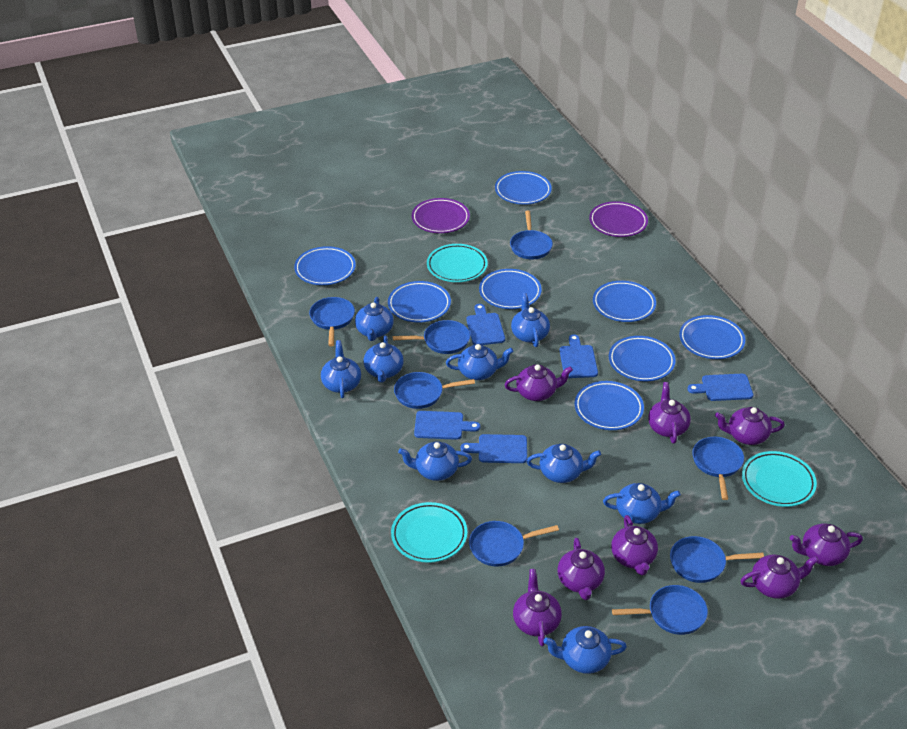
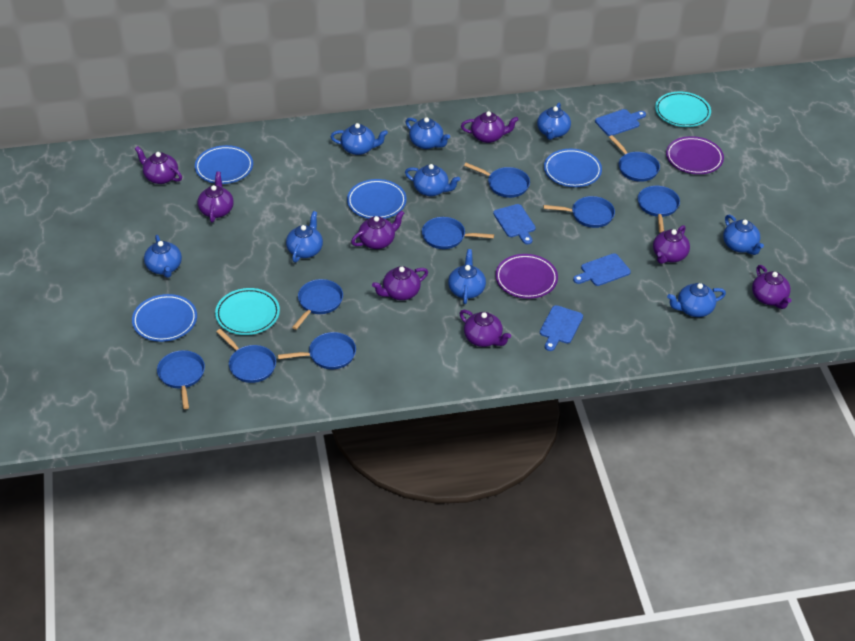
blue cutting board: [414,411,480,440] [461,434,527,463] [466,304,505,345] [560,334,598,378] [687,374,753,401] = 5 -> [493,204,536,245] [540,305,583,351] [573,253,631,286] [595,109,646,136] = 4
blue pan: [309,297,355,347] [392,320,470,354] [394,372,475,409] [469,521,559,566] [510,210,553,259] [612,585,708,635] [670,536,764,583] [692,437,744,500] = 8 -> [157,350,205,409] [216,329,276,383] [278,332,356,369] [292,279,343,330] [422,217,494,249] [464,163,530,198] [544,196,615,228] [609,135,660,182] [638,186,680,233] = 9
blue plate: [294,246,356,285] [388,281,451,323] [479,269,542,309] [495,171,552,205] [574,381,644,430] [593,281,656,322] [609,336,676,381] [679,315,745,359] = 8 -> [132,294,197,342] [195,145,253,184] [347,179,407,219] [544,149,602,187] = 4
turquoise plate: [391,502,467,563] [427,244,488,282] [742,451,817,507] = 3 -> [215,288,280,335] [655,92,711,127] = 2

